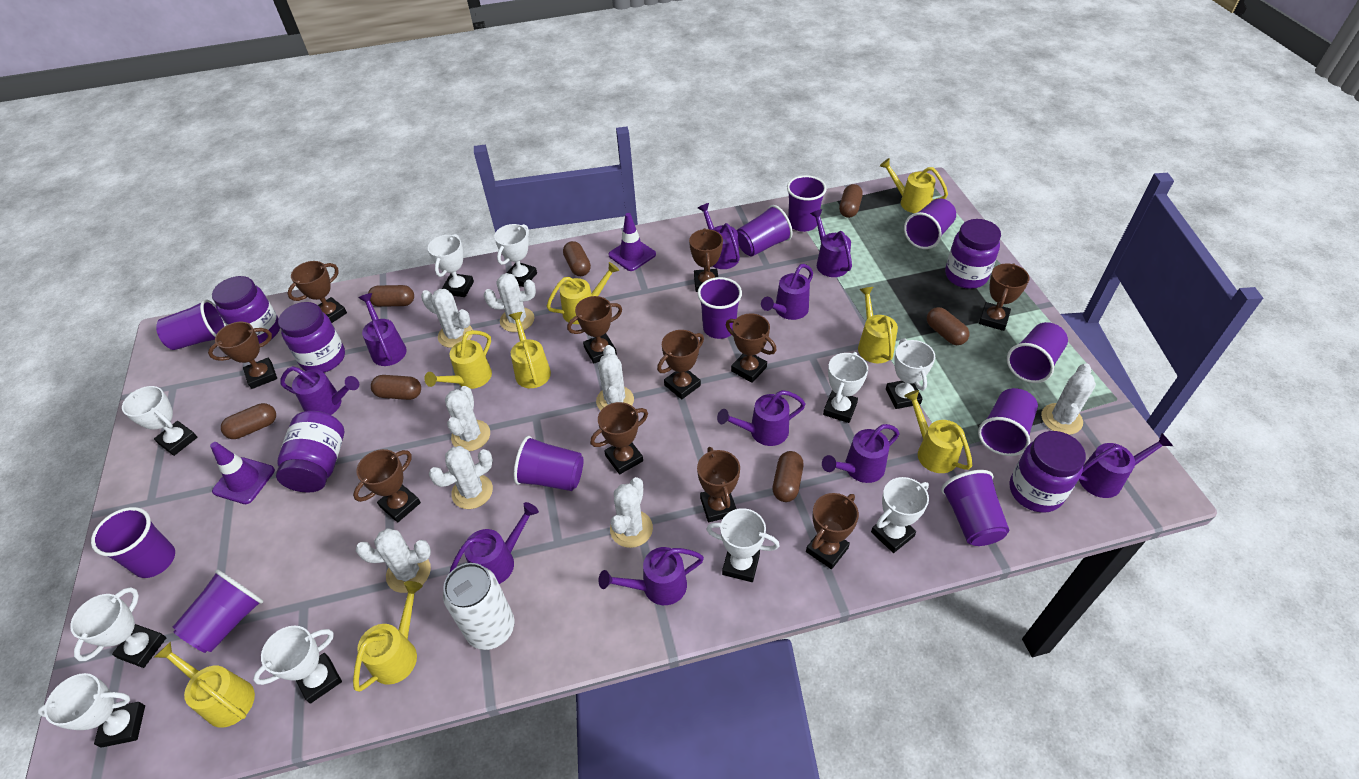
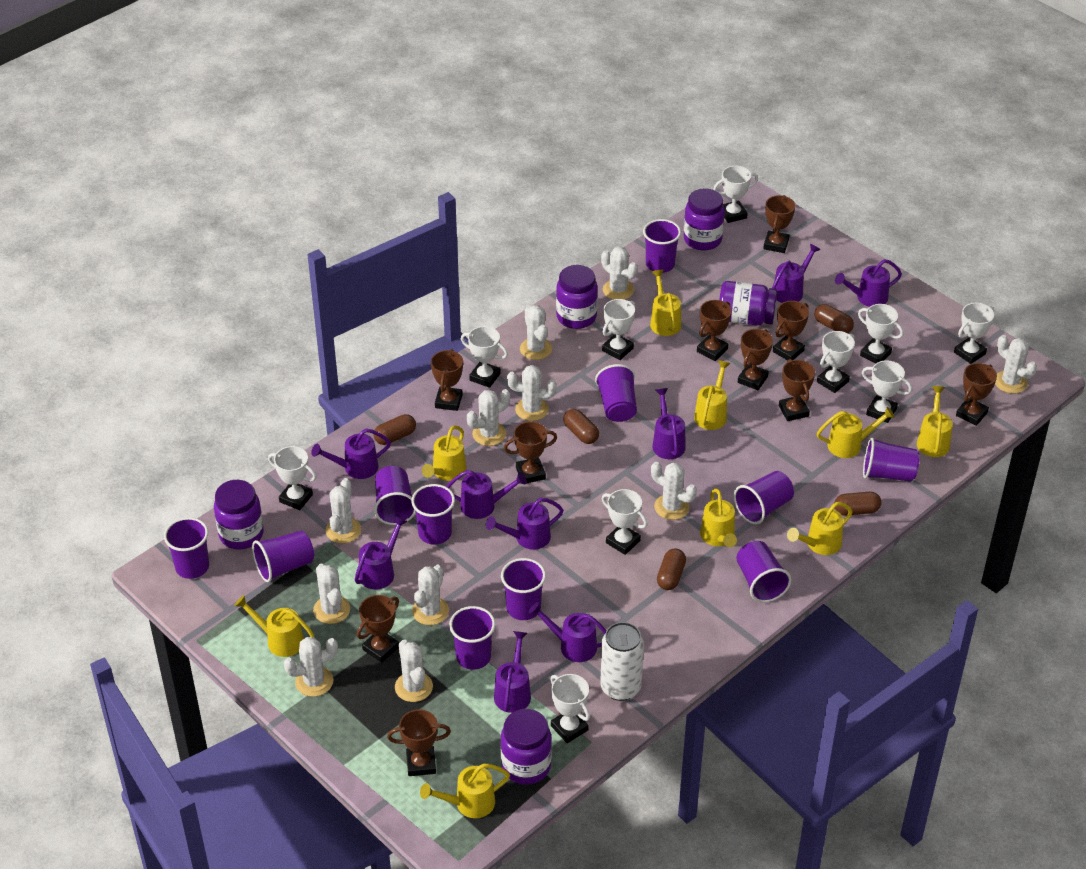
brown capsule: [221,403,276,439] [368,285,414,307] [371,375,421,400] [563,241,591,276] [773,451,803,502] [839,184,863,218] [927,307,969,345] = 7 -> [374,414,416,445] [563,409,599,444] [657,549,686,590] [814,304,854,333] [834,492,882,516] = 5
brown trophy: [208,322,277,389] [287,261,347,323] [353,449,421,522] [567,296,622,363] [590,402,648,474] [657,330,704,399] [689,228,723,292] [697,447,740,522] [726,313,777,383] [806,493,859,569] [979,263,1029,331] = 11 -> [357,595,399,663] [387,709,451,776] [431,349,463,411] [504,421,557,483] [697,300,732,361] [738,329,773,390] [763,195,796,253] [773,301,809,360] [779,359,815,421] [956,363,997,426] = 10
purple traffic cone: [210,442,275,504] [608,213,656,271] = 2 -> none = 0
purple watering can: [280,366,359,415] [359,293,407,366] [450,502,539,584] [599,547,704,605] [698,203,740,269] [717,390,805,446] [761,264,813,320] [810,209,852,277] [822,424,900,483] [1079,433,1173,498] = 10 -> [311,428,391,479] [355,516,408,589] [446,470,527,519] [486,498,563,550] [494,631,531,713] [529,602,606,662] [652,388,686,459] [772,243,821,303] [835,259,902,307] = 9
white cactus: [356,528,431,593] [421,289,473,348] [429,446,493,509] [445,386,490,451] [484,273,536,332] [596,345,634,410] [610,477,653,548] [1041,363,1096,435] = 8 -> [284,637,338,697] [313,564,350,624] [325,478,361,543] [395,640,433,702] [412,564,449,625] [467,389,510,446] [507,365,557,421] [520,305,552,360] [601,246,638,300] [651,462,697,520] [995,335,1037,394] = 11
yellow watering can: [154,641,255,728] [353,581,423,692] [424,330,492,389] [509,312,551,388] [546,262,619,324] [858,287,898,363] [880,158,948,213] [904,390,972,473] = 8 -> [234,595,314,657] [420,764,510,818] [422,425,466,481] [650,270,681,336] [694,360,730,430] [700,489,737,547] [787,502,853,555] [817,407,895,458] [917,386,953,457] = 9

